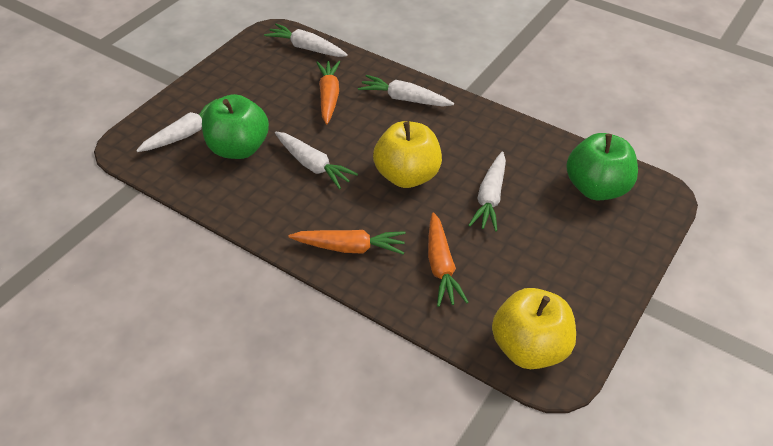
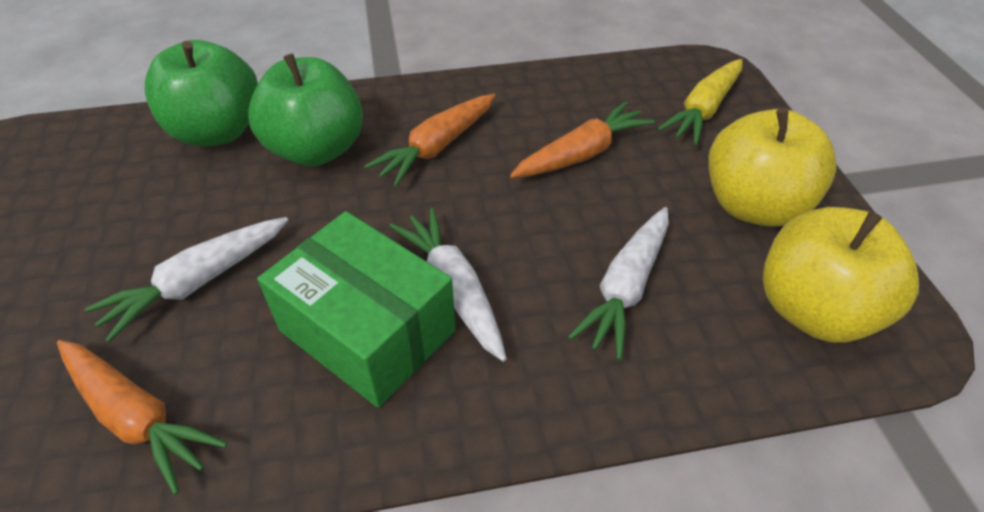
green box: none = 0 -> [257,211,456,407] = 1
white carrot: [136,99,217,152] [264,24,348,57] [275,132,358,189] [358,75,454,107] [468,152,506,232] = 5 -> [85,217,288,342] [389,208,507,362] [568,207,669,360] = 3
yellow carrot: none = 0 -> [658,59,742,145] = 1

